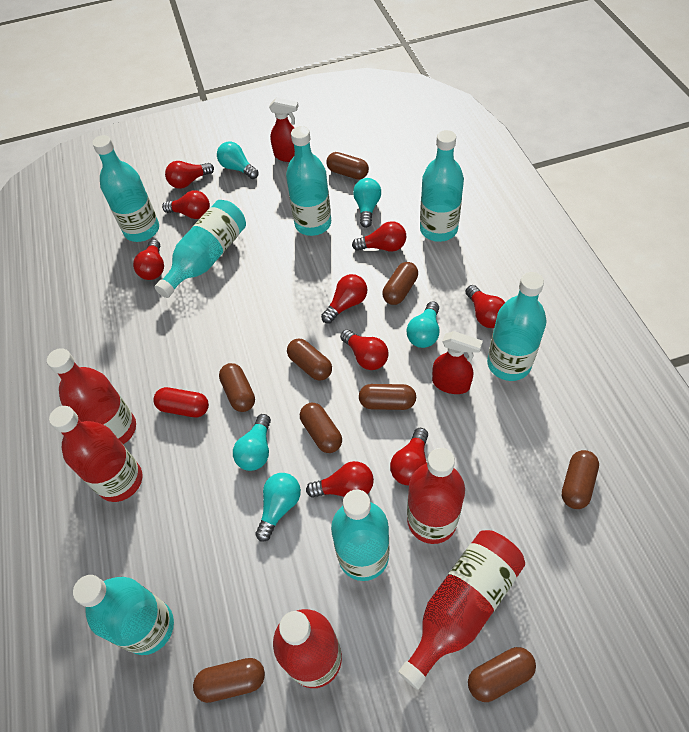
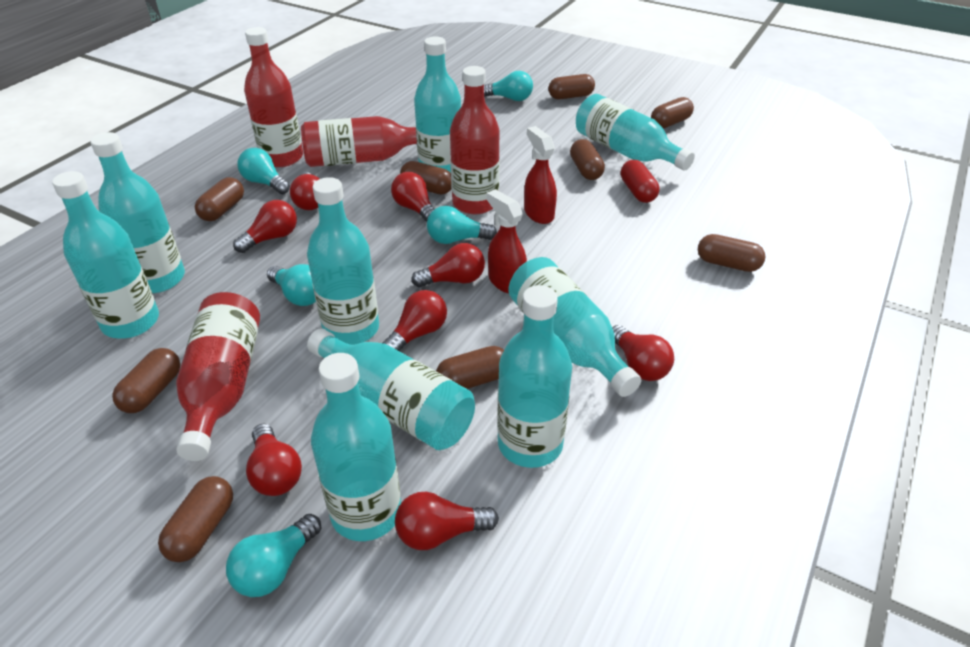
red bottle: [47,348,136,444] [49,406,142,502] [273,609,342,688] [398,530,525,690] [407,448,465,544] = 5 -> [176,292,260,461] [244,27,303,167] [301,116,417,167] [450,66,499,214] = 4
red light bulb: [133,239,164,280] [162,190,210,219] [165,161,214,189] [306,461,374,498] [321,274,367,323] [340,329,389,370] [352,221,406,252] [390,428,428,485] [465,285,506,328] = 9 -> [233,200,297,253] [246,424,302,496] [290,172,320,210] [382,290,447,351] [391,172,434,222] [395,492,499,550] [411,243,485,287] [612,325,674,381] = 8
turquoise bottle: [73,575,174,655] [92,135,159,242] [155,200,246,298] [286,126,331,236] [331,489,389,581] [420,130,464,242] [487,272,547,381] = 7 -> [52,171,159,339] [90,132,185,293] [307,177,379,345] [307,328,475,450] [311,353,401,541] [414,36,461,173] [497,285,572,468] [508,257,641,397] [576,94,695,171] = 9

